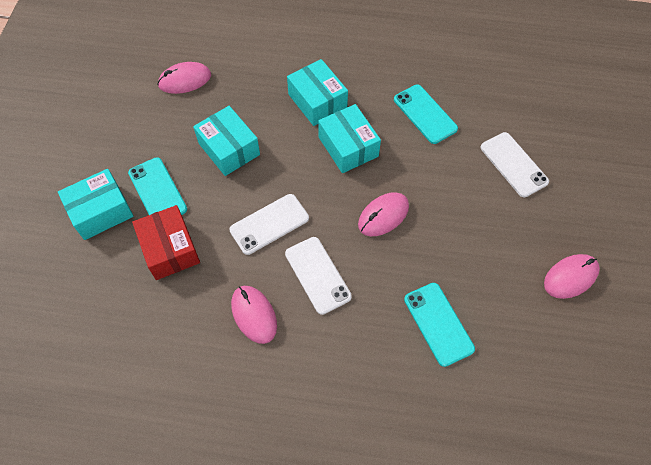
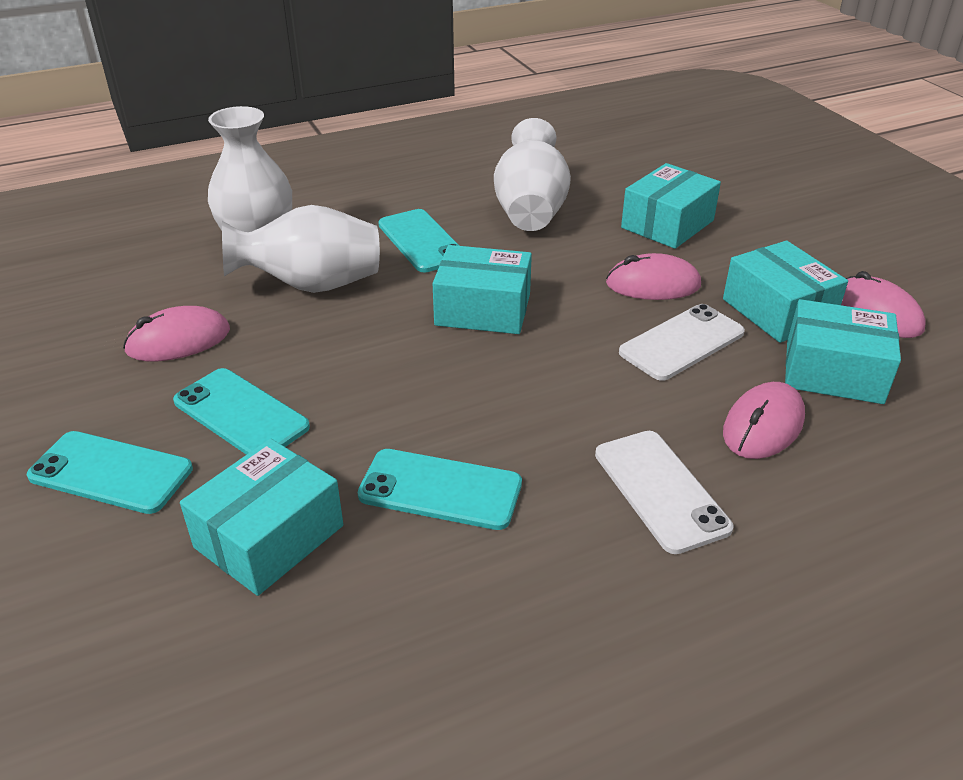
red box: [132,205,200,280] = 1 -> none = 0
turquoise box: [58,169,134,240] [193,106,260,176] [287,59,348,126] [318,104,381,173] = 4 -> [180,438,343,596] [432,245,532,334] [621,163,721,249] [723,241,848,343] [785,299,901,404] = 5
turquoise phone: [128,157,187,215] [394,85,458,144] [404,283,475,367] = 3 -> [27,431,193,514] [173,368,310,455] [358,449,522,530] [378,209,460,272] = 4
white phone: [229,194,309,255] [285,237,352,315] [481,132,549,197] = 3 -> [595,431,733,554] [619,304,745,381] = 2
white vase: none = 0 -> [208,106,292,232] [222,205,380,293] [494,118,571,231] = 3

